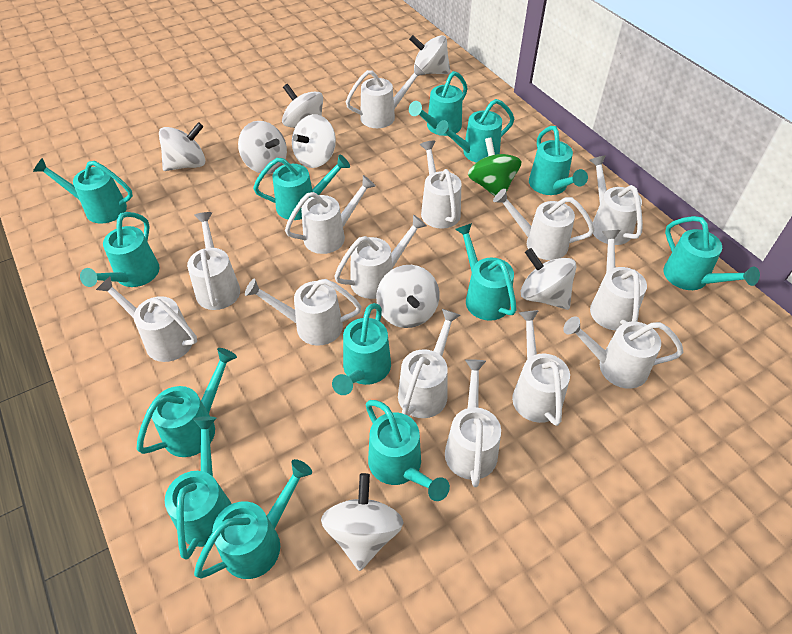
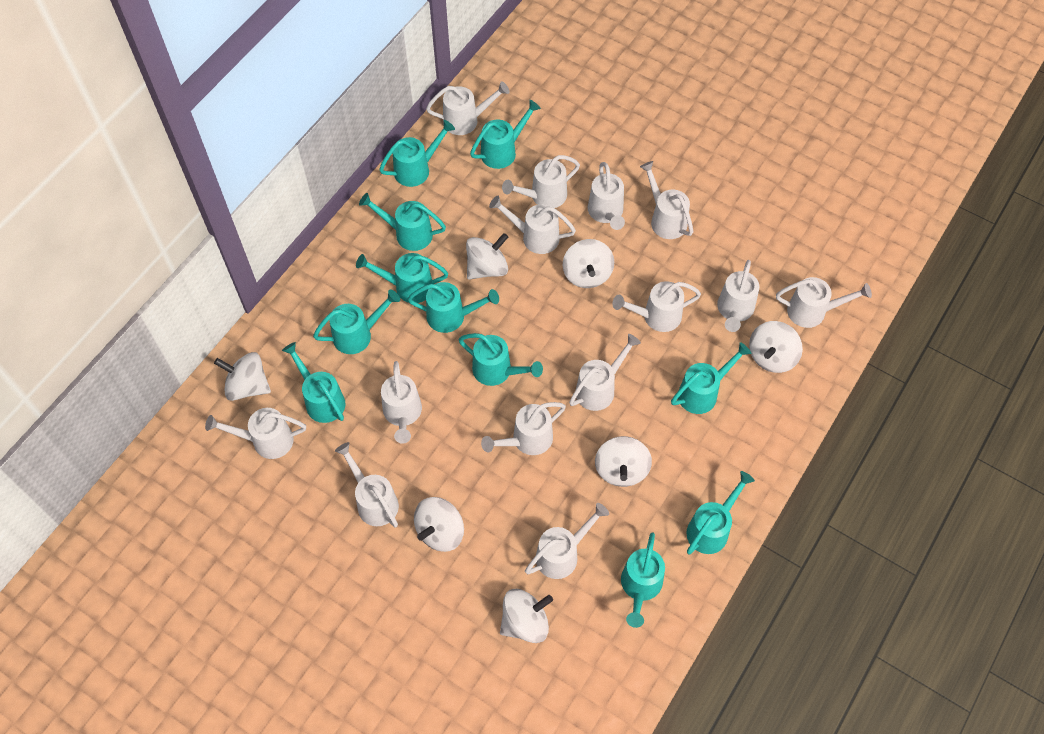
green spinning top: [468,138,522,196] = 1 -> none = 0
turquoise watering can: [33,158,133,224] [80,212,160,287] [137,348,237,457] [165,416,232,559] [194,459,312,579] [253,154,350,220] [332,303,391,395] [366,400,450,501] [409,71,468,136] [436,99,514,163] [455,223,517,321] [529,126,588,195] [663,216,760,290] = 13 -> [282,342,345,423] [313,289,400,354] [356,253,448,303] [359,193,446,251] [379,120,455,187] [408,282,499,333] [458,333,543,386] [470,100,541,169] [621,532,665,628] [671,342,751,414] [686,471,755,555] = 11
white spinning top: [159,122,206,171] [238,121,287,174] [282,84,323,128] [292,114,336,168] [321,473,404,571] [376,265,440,328] [409,35,451,74] [520,248,576,310] = 8 -> [214,352,271,401] [414,497,464,552] [466,233,508,280] [500,589,553,643] [563,239,614,288] [595,436,652,487] [749,321,803,373] = 7

